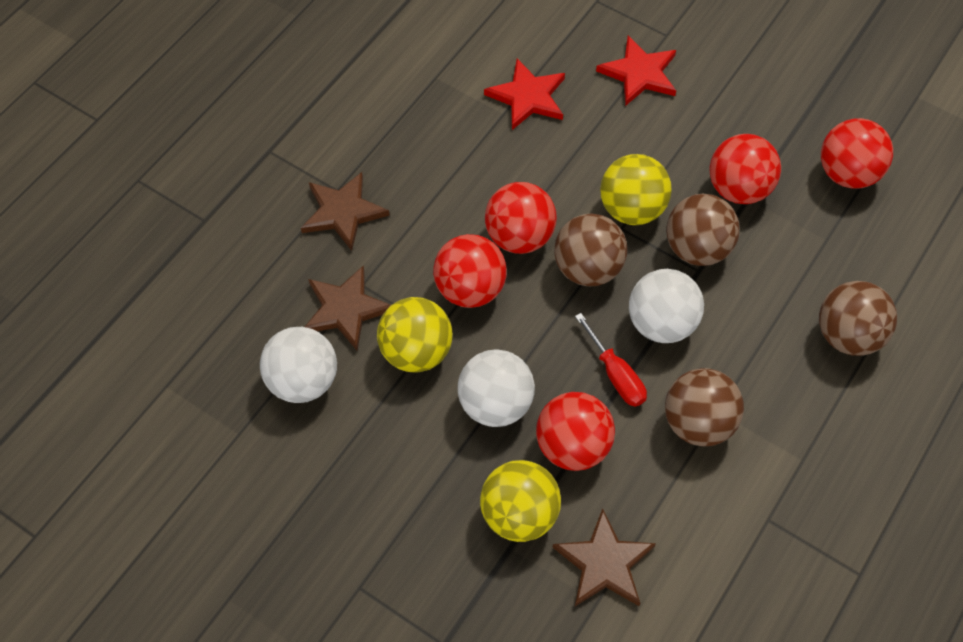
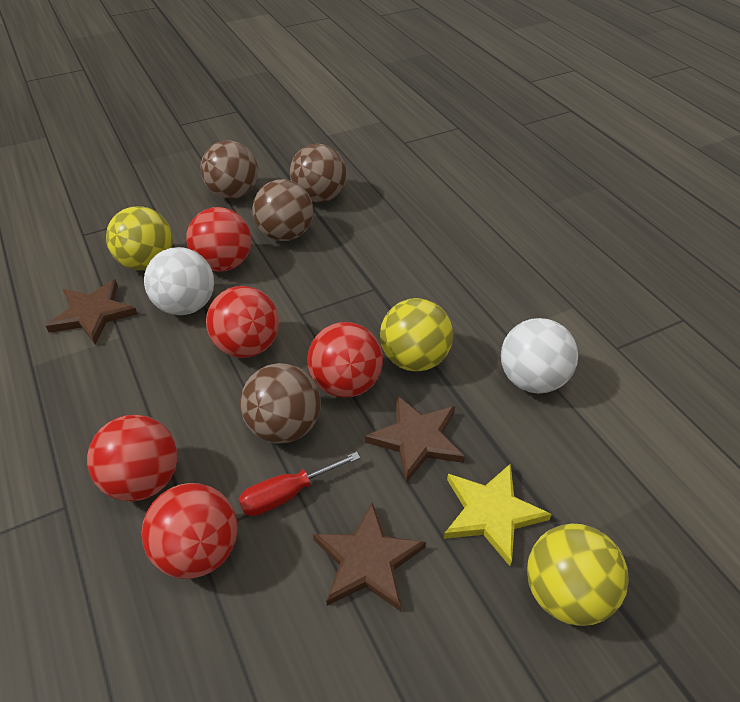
red star: [484,59,565,130] [596,36,676,106] = 2 -> none = 0
white ball: [260,327,337,403] [458,349,535,427] [629,269,704,343] = 3 -> [144,247,214,315] [501,318,578,393] = 2
yellow star: none = 0 -> [444,463,552,566] = 1

